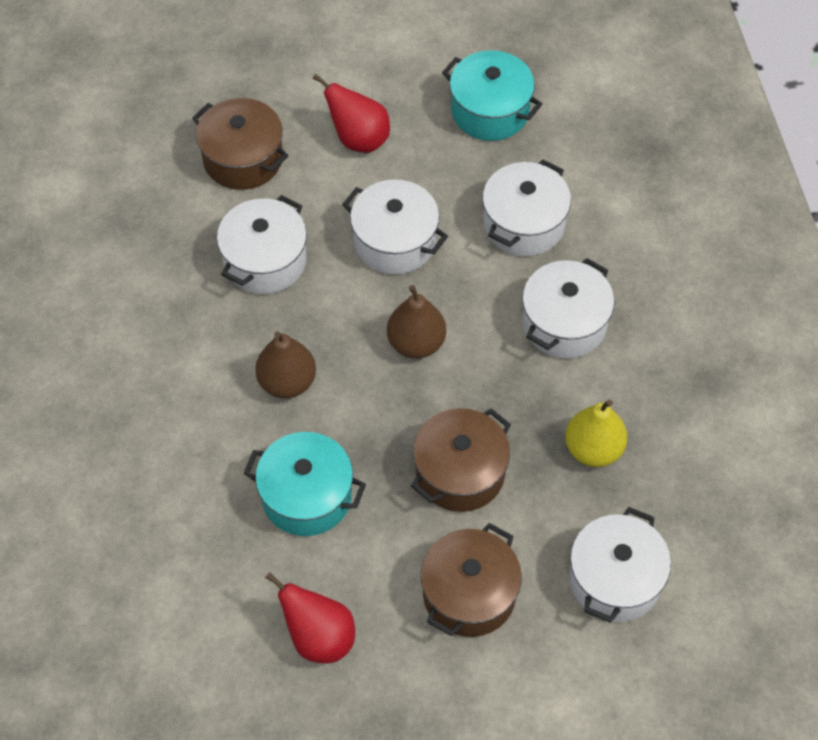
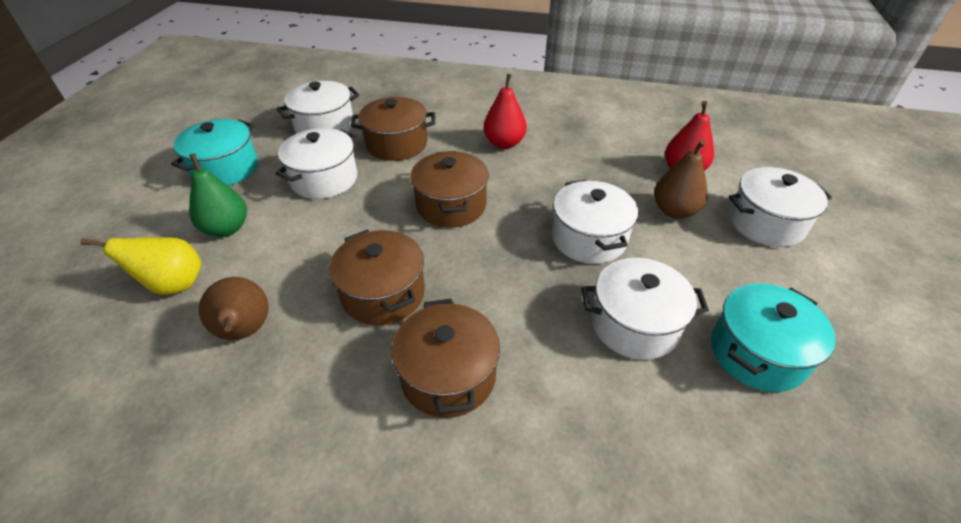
brown pot: [192,98,289,190] [411,408,511,512] [421,523,522,637] = 3 -> [329,230,425,325] [350,97,435,161] [392,298,500,418] [410,151,489,228] = 4
green pear: none = 0 -> [189,153,247,237] = 1

